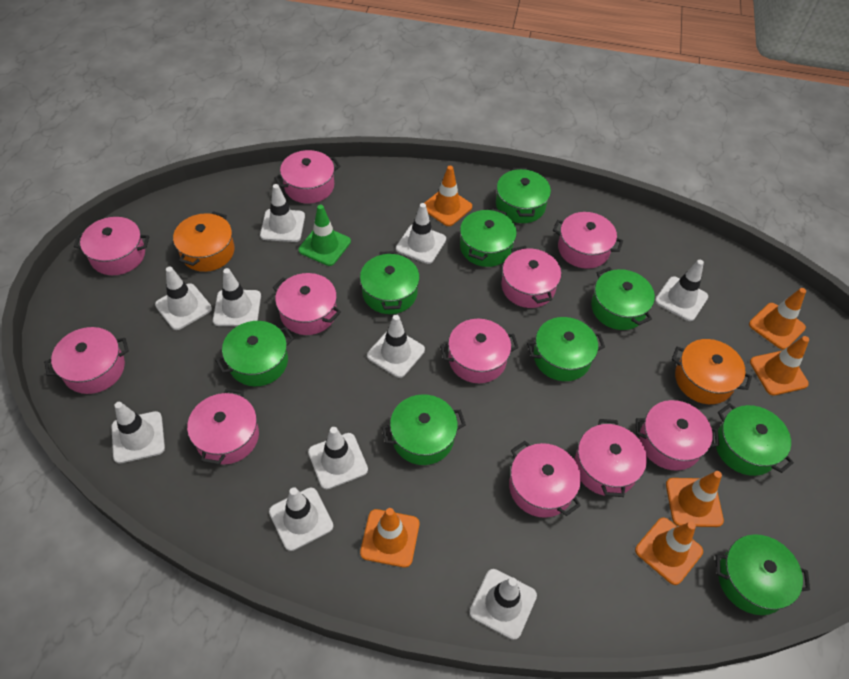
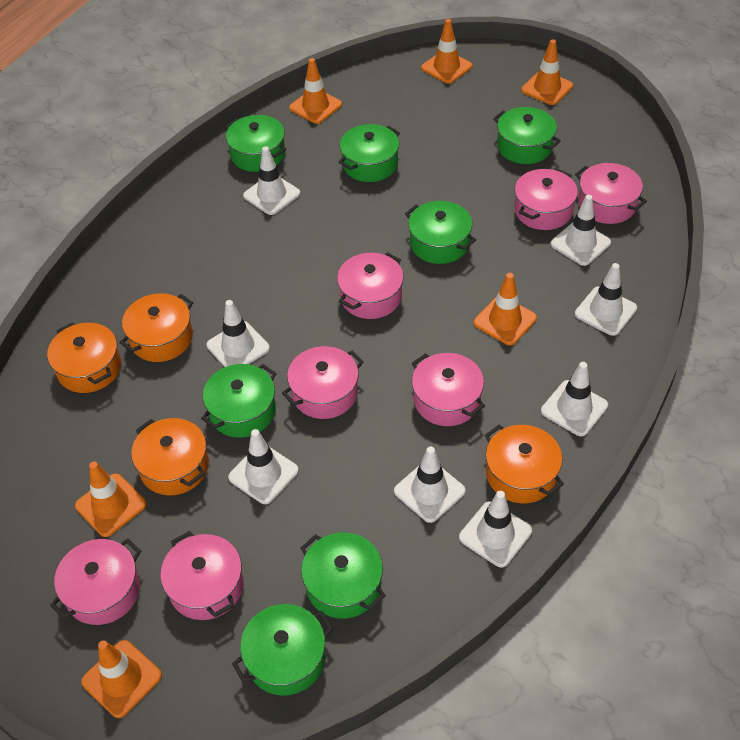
green pot: [215,321,294,386] [360,251,420,314] [381,394,466,465] [460,208,517,267] [496,168,551,223] [527,317,605,381] [591,267,655,330] [716,403,794,476] [716,534,810,615] = 9 -> [201,364,277,438] [226,115,286,172] [232,604,334,696] [301,532,386,619] [339,124,400,182] [405,201,476,264] [493,107,561,164] = 7
green traffic cone: [298,205,351,266] = 1 -> none = 0
orange pot: [173,211,235,272] [672,339,752,404] = 2 -> [47,322,121,393] [119,293,194,362] [131,418,209,496] [485,425,564,503] = 4
pink pot: [44,327,129,394] [74,217,149,275] [187,388,259,465] [273,273,341,335] [274,150,341,204] [440,319,519,383] [501,246,561,308] [509,441,581,518] [553,212,623,269] [575,419,647,497] [636,400,719,470] = 11 -> [50,538,141,625] [160,531,243,620] [282,346,364,419] [337,252,404,319] [411,353,485,426] [514,169,578,230] [575,163,647,224] = 7
white traffic cone: [111,402,165,463] [155,267,212,330] [213,268,261,326] [260,184,305,242] [269,487,333,551] [308,427,368,489] [367,314,425,378] [396,203,446,264] [469,569,537,640] [655,260,708,321] = 10 -> [206,300,270,367] [228,429,299,504] [243,146,300,215] [394,447,466,523] [459,491,532,567] [541,362,608,436] [551,195,611,266] [575,263,637,336] = 8

